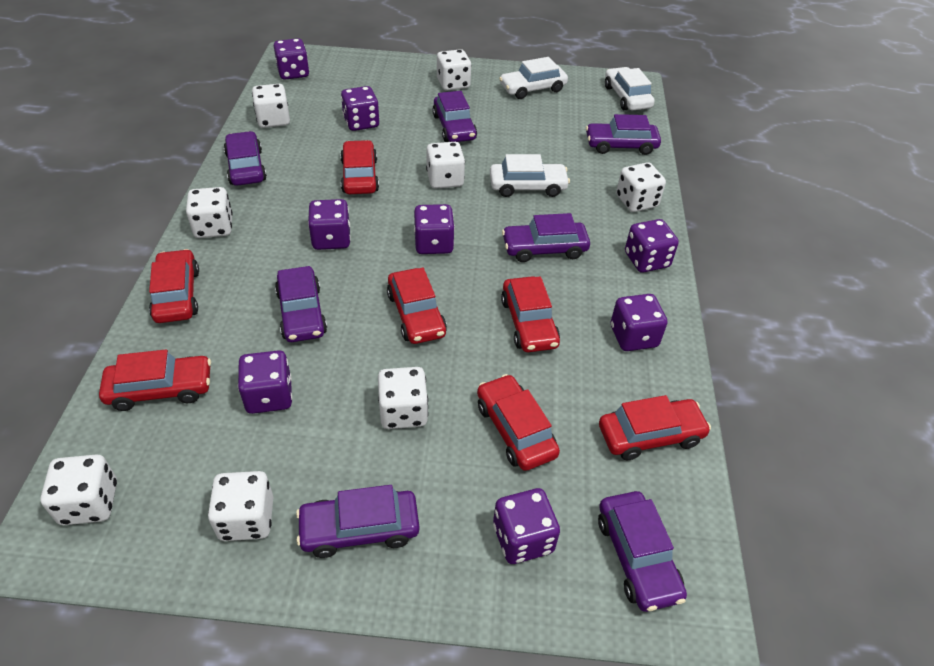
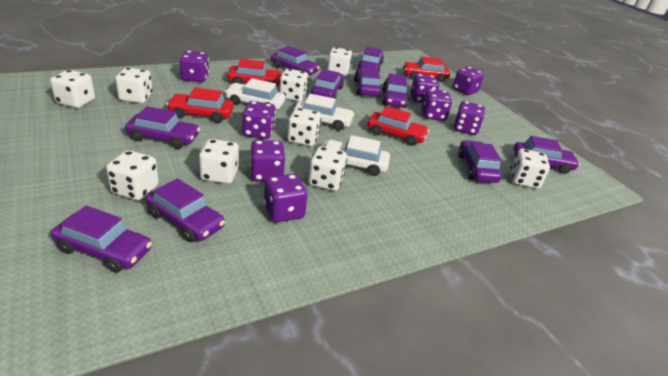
purple car: [224,131,267,186] [275,266,327,342] [296,485,419,558] [433,91,477,142] [502,213,590,262] [586,114,661,155] [598,491,687,612] = 7 -> [51,206,152,273] [125,106,200,149] [145,178,225,242] [271,46,320,76] [311,69,344,99] [354,67,381,97] [358,46,384,72] [382,73,408,108] [458,140,502,183] [514,136,580,174] = 10
red car: [99,350,211,411] [149,249,199,323] [340,140,379,194] [387,268,447,344] [477,374,560,471] [501,276,560,352] [599,395,711,460] = 7 -> [166,88,234,123] [228,59,283,86] [367,106,429,146] [403,57,450,82] = 4
white dice: [40,454,117,525] [186,187,233,238] [208,471,273,541] [252,84,290,128] [378,367,428,429] [426,142,465,189] [437,49,471,91] [616,162,666,212] = 8 -> [50,70,95,108] [106,150,159,201] [115,67,153,103] [199,139,239,184] [279,69,308,101] [287,107,321,146] [308,146,347,191] [327,47,352,76] [510,149,550,189] = 9

